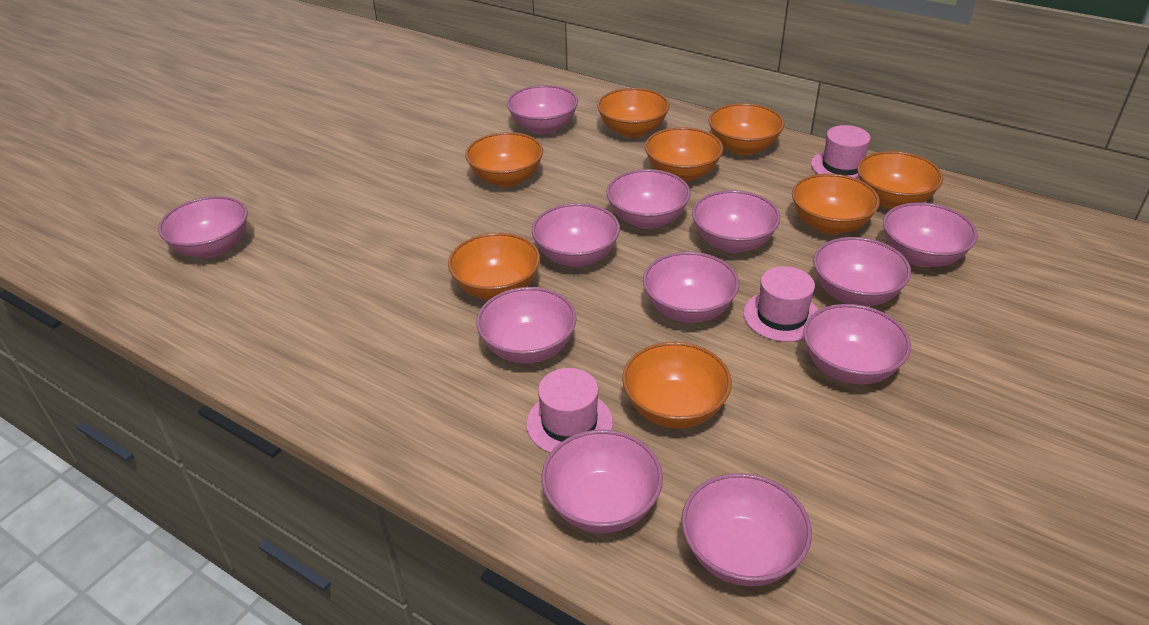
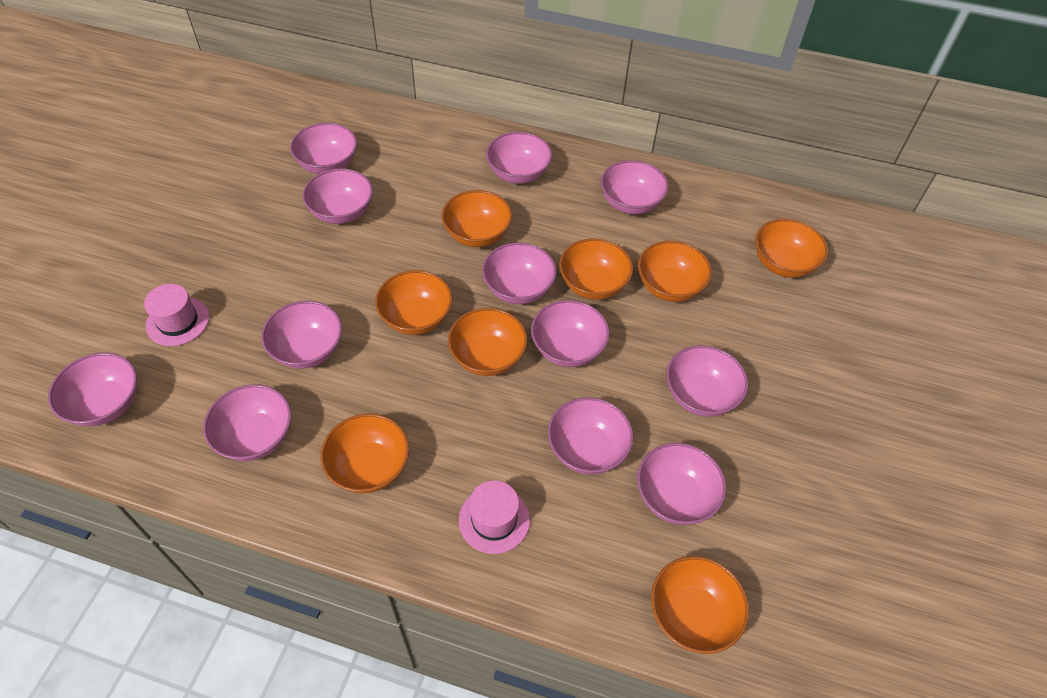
pink hat: [526,368,613,453] [743,266,818,342] [811,125,871,180] = 3 -> [144,284,209,346] [459,480,530,554] = 2

